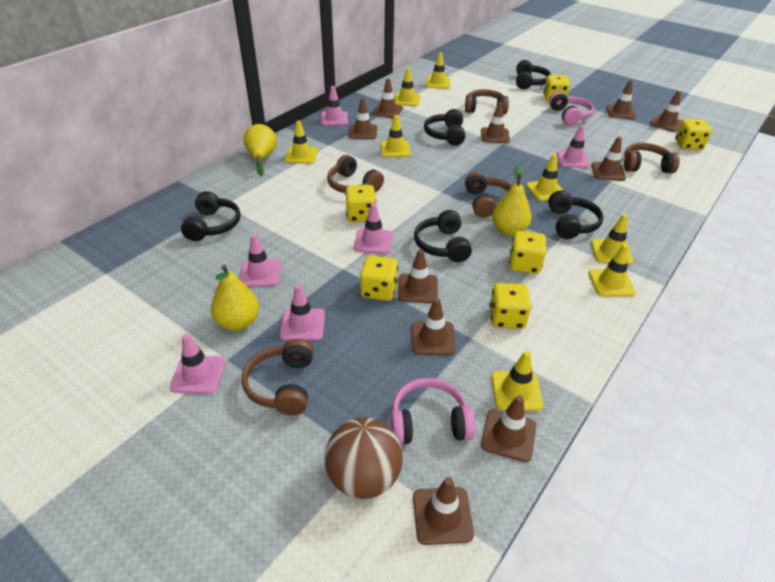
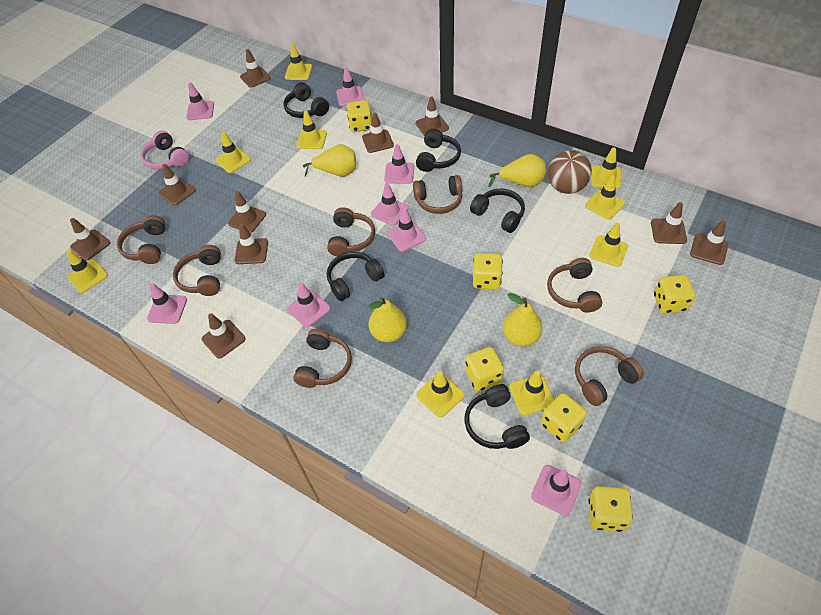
brown headphones: [242,339,314,415] [327,155,384,193] [465,89,509,114] [465,172,512,218] [624,143,680,173] = 5 -> [117,215,166,264] [173,245,221,296] [293,329,352,388] [327,207,375,257] [413,175,462,214] [547,258,602,312] [575,346,644,406] = 7
pink headphones: [391,378,475,444] [549,92,594,125] = 2 -> [140,130,189,169] = 1
pink traffic cone: [170,334,226,394] [240,234,281,287] [280,284,325,341] [321,86,348,126] [354,203,393,254] [557,125,590,168] = 6 -> [147,283,187,324] [186,82,214,120] [287,282,330,327] [336,68,364,106] [371,183,409,226] [384,144,414,184] [387,208,426,251] [531,465,582,516] = 8
yellow pear: [211,265,259,331] [243,124,277,177] [492,164,532,236] = 3 -> [303,144,356,177] [369,297,407,342] [488,154,546,187] [503,293,542,346] = 4
yellow traffic cone: [285,121,318,164] [381,115,411,157] [394,68,420,106] [426,52,450,89] [491,351,543,411] [526,154,564,201] [588,244,636,297] [591,214,633,265] = 8 -> [66,250,108,293] [215,132,251,173] [285,44,312,80] [296,111,327,149] [416,371,464,417] [509,370,554,415] [585,175,625,219] [589,222,628,267] [591,148,622,189] = 9

